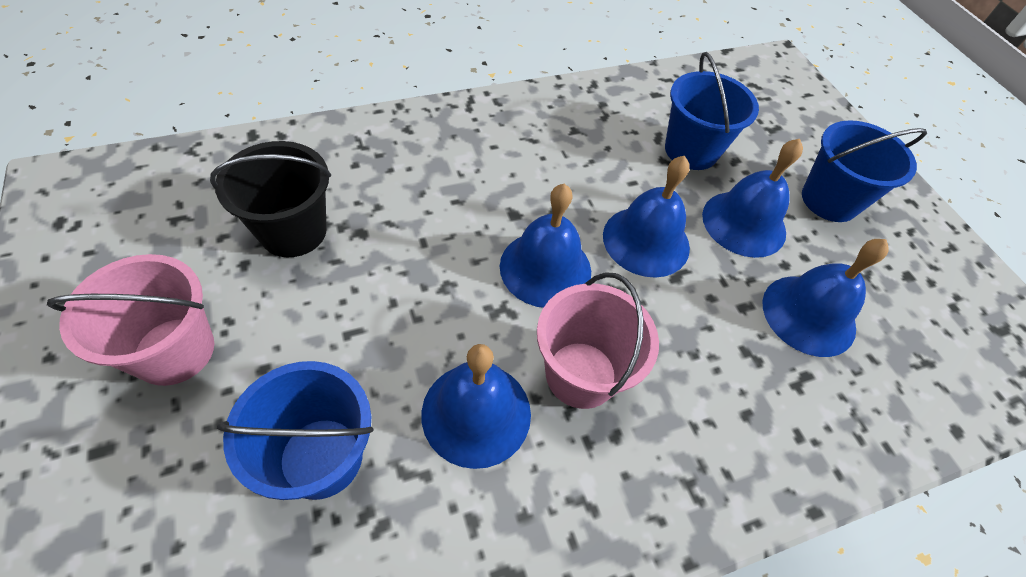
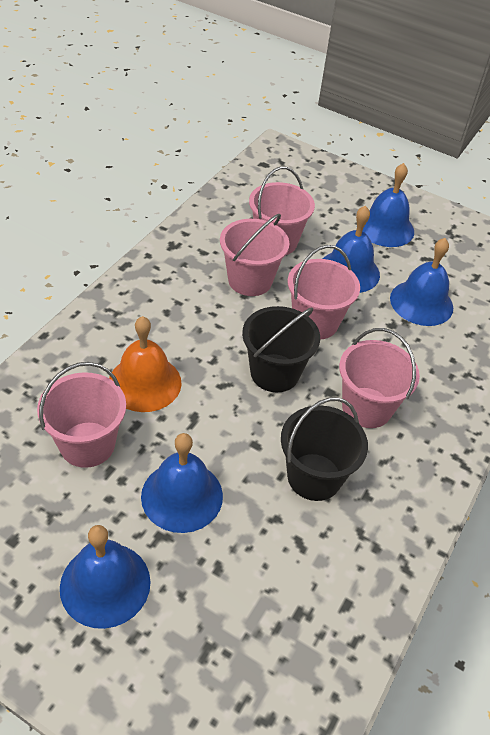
black bucket: [210,141,331,257] = 1 -> [242,306,320,392] [281,397,368,501] = 2
blue bucket: [217,361,374,500] [665,52,759,170] [802,120,927,222] = 3 -> none = 0
orange bell: none = 0 -> [109,316,182,412] = 1
pink bucket: [47,254,214,386] [537,272,659,409] = 2 -> [37,362,126,468] [220,214,290,296] [249,166,315,255] [288,245,360,339] [339,328,420,428] = 5

